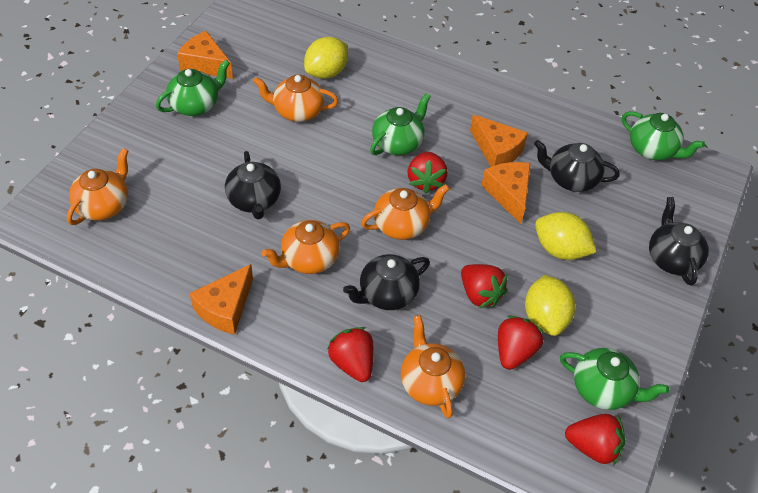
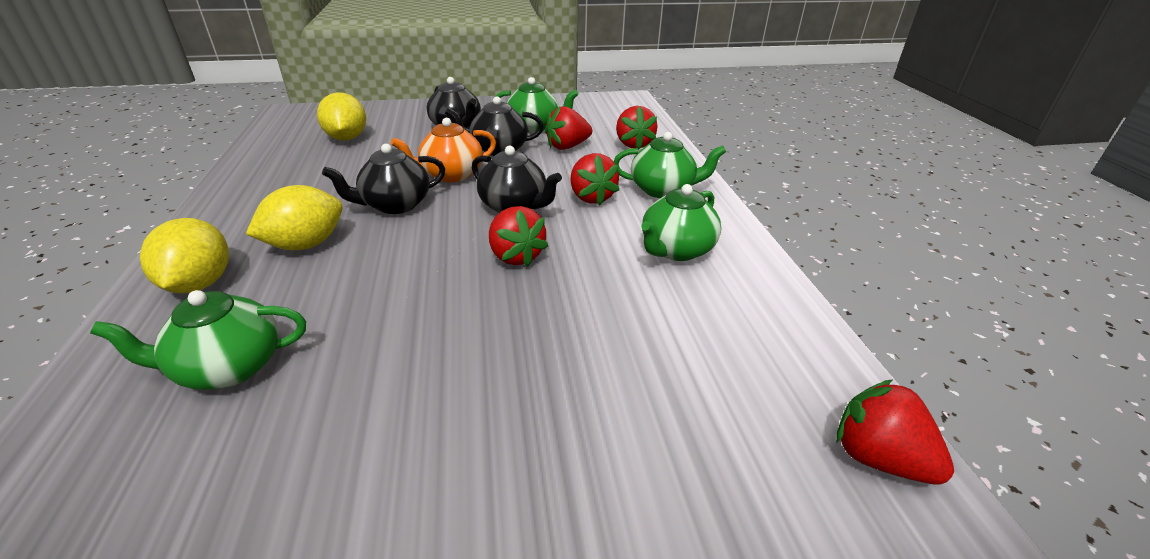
orange cheese: [177,31,233,79] [189,264,253,334] [470,114,528,167] [481,162,531,224] = 4 -> none = 0
orange teapot: [67,148,128,225] [253,75,338,122] [262,220,350,274] [361,184,450,240] [401,315,465,418] = 5 -> [391,118,496,182] = 1

